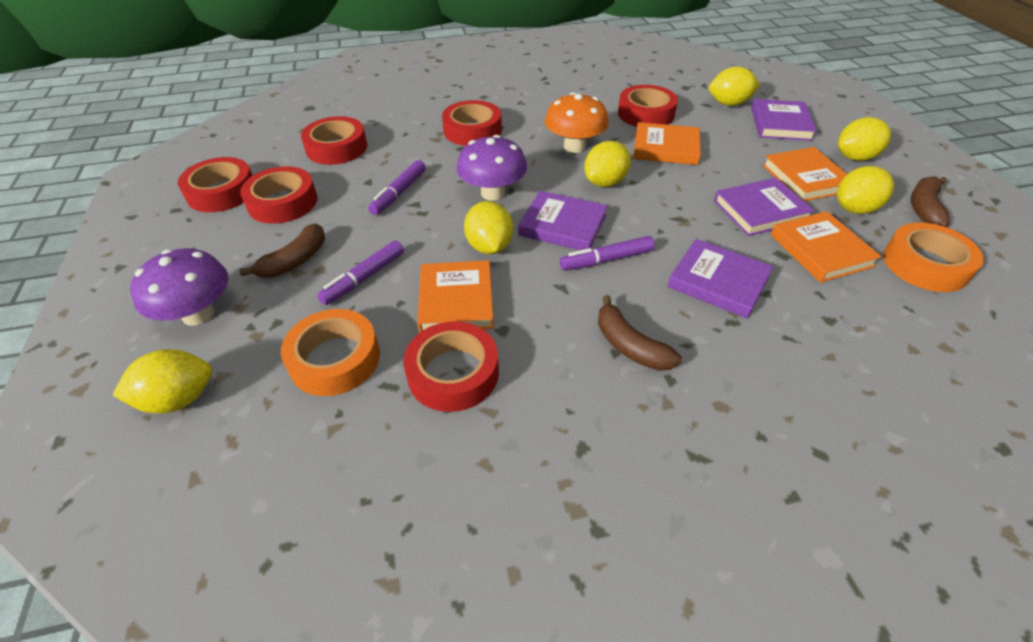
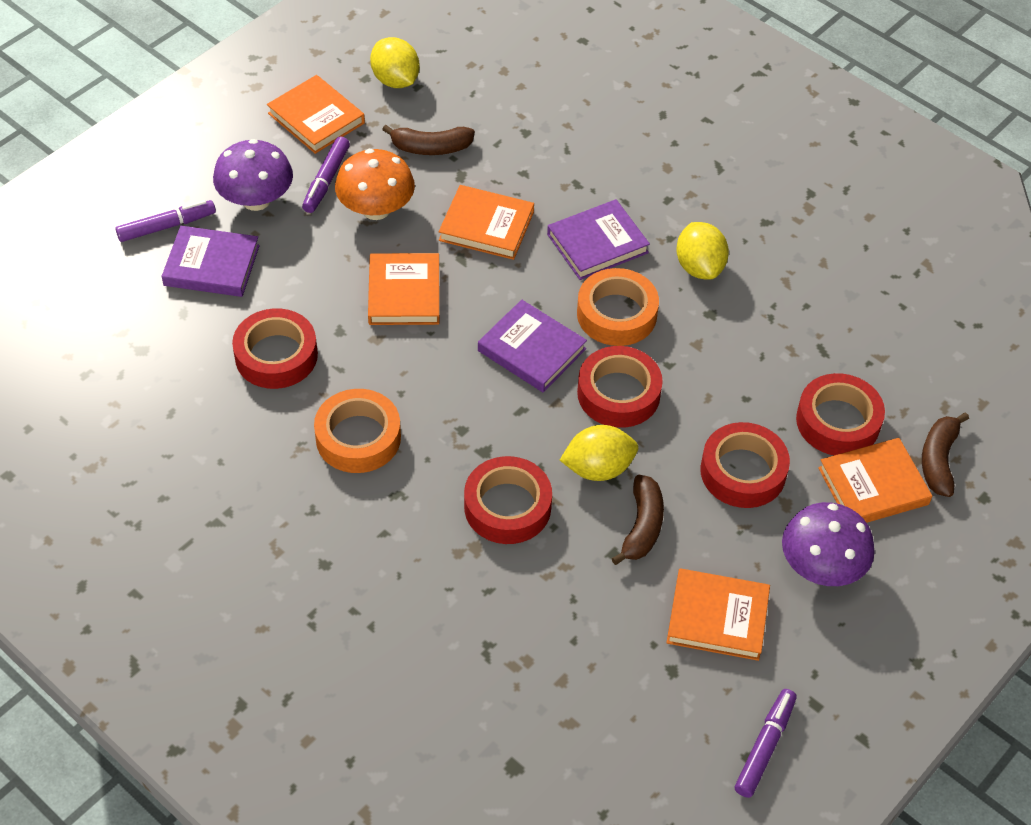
orange book: [417,260,494,332] [633,122,701,165] [763,147,847,201] [770,211,882,283] = 4 -> [267,75,365,154] [368,253,439,325] [438,185,534,260] [666,568,770,661] [818,438,932,523] = 5
purple book: [518,191,608,250] [668,239,773,318] [714,178,814,236] [751,99,817,141] = 4 -> [162,226,260,297] [478,300,587,392] [547,199,650,280] = 3
red tape: [178,157,253,212] [240,166,318,224] [301,116,367,165] [403,321,499,412] [442,100,502,146] [618,85,678,127] = 6 -> [232,308,318,389] [464,456,552,544] [577,346,663,428] [700,422,790,508] [796,373,885,455] = 5
yellow lemon: [113,349,212,414] [464,201,513,254] [584,141,631,187] [709,67,761,106] [837,166,894,214] [838,117,891,161] = 6 -> [370,37,420,88] [560,425,638,481] [676,222,729,280] = 3

